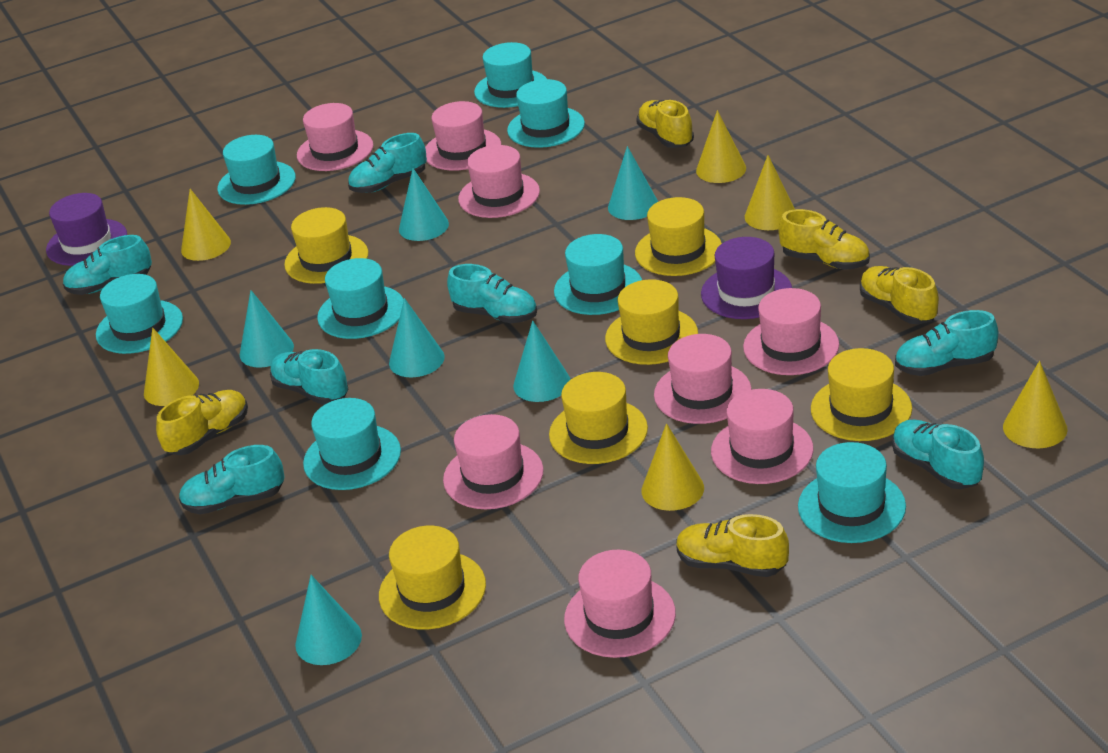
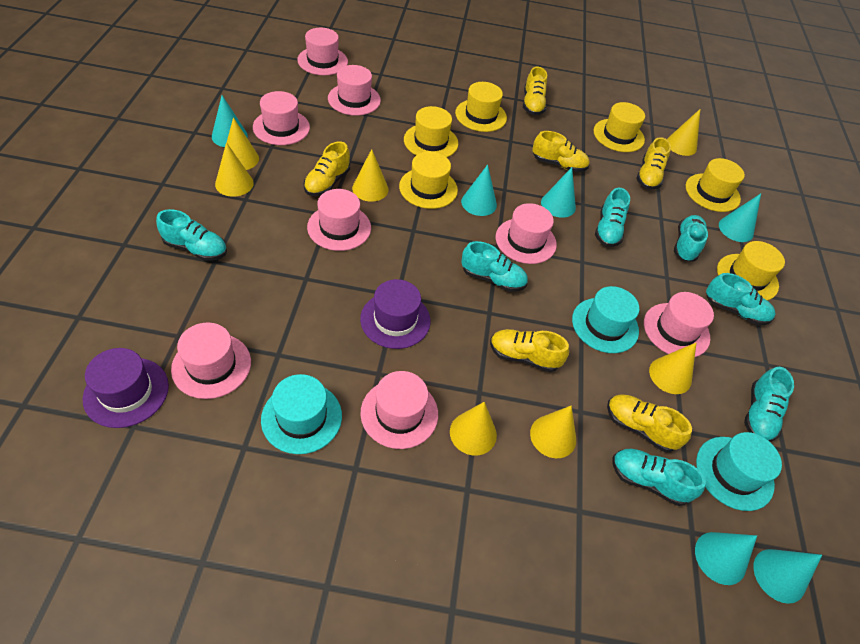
turquoise hat: [96,274,183,354] [217,135,296,205] [303,398,401,490] [317,258,404,339] [474,42,547,108] [507,79,585,148] [554,234,642,315] [798,442,906,543] = 8 -> [261,374,342,454] [572,286,639,353] [696,432,782,511] = 3
yellow cone: [144,328,199,406] [181,189,231,261] [641,423,704,511] [696,110,746,183] [745,155,795,230] [1003,361,1067,448] = 6 -> [215,142,254,197] [227,117,259,170] [352,149,389,202] [450,402,497,456] [530,405,576,458] [649,343,696,394] [667,109,700,156] = 7
yellow shoe: [156,390,248,455] [636,100,694,148] [676,514,789,577] [778,209,870,270] [860,266,939,324] = 5 -> [304,141,350,196] [490,329,569,372] [523,67,547,115] [532,131,589,172] [607,394,692,452] [636,137,671,190] = 6

